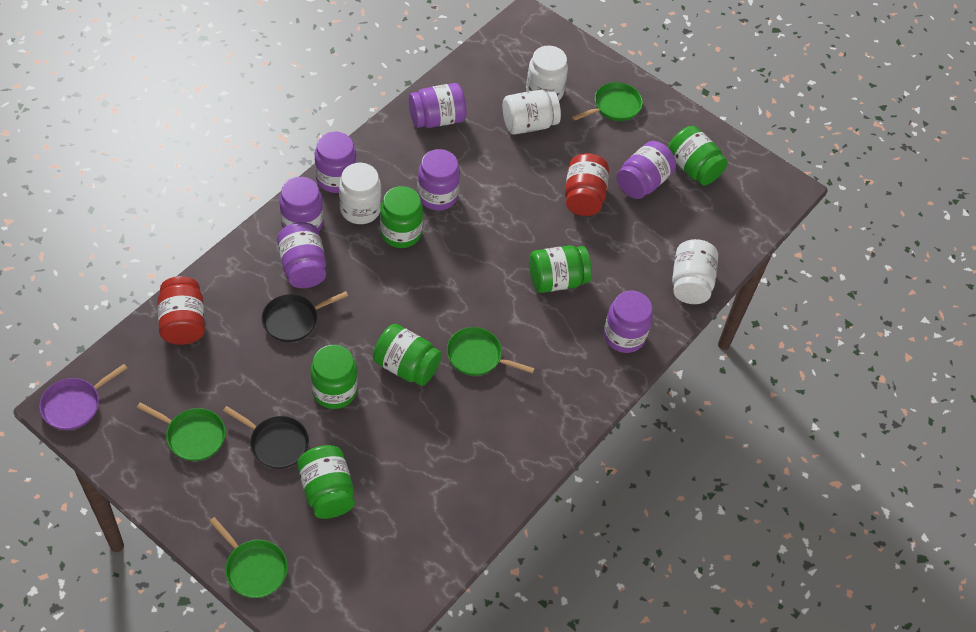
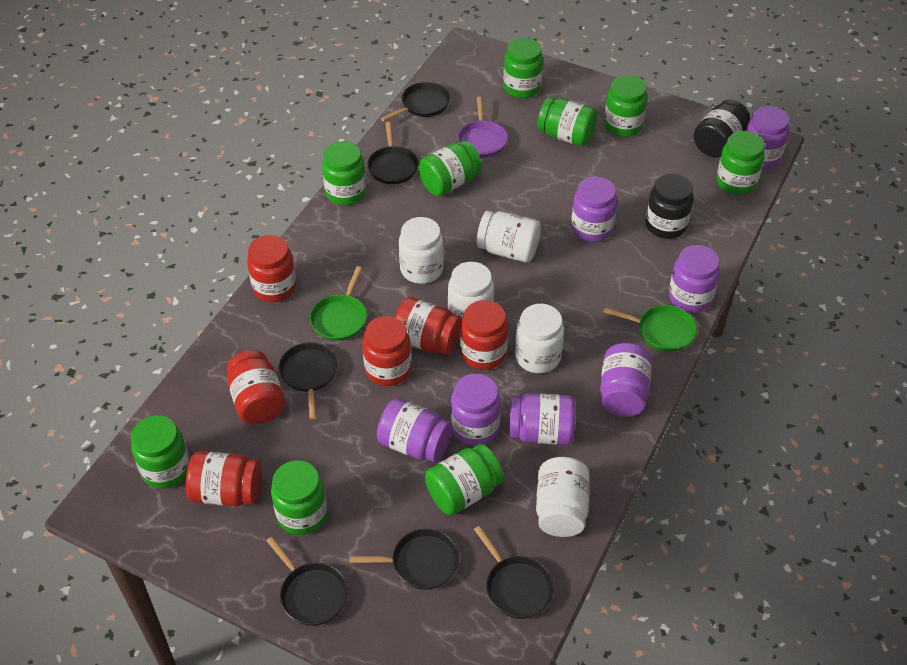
black jar: none = 0 -> [646,173,694,239] [694,100,750,158] = 2
black pan: [223,406,309,469] [262,291,348,342] = 2 -> [266,537,348,626] [279,342,338,420] [350,529,459,589] [367,122,418,184] [381,82,450,121] [474,526,554,619] = 6
green jar: [297,445,355,519] [310,345,357,409] [373,324,442,386] [380,186,423,248] [529,245,592,293] [668,126,728,185] = 6 -> [131,415,190,489] [271,460,327,535] [322,141,366,205] [418,141,482,196] [425,444,504,515] [503,38,543,98] [537,97,598,146] [604,75,647,137] [716,131,765,195] = 9
green pan: [137,403,226,461] [209,517,288,598] [447,327,535,376] [572,82,643,121] = 4 -> [310,266,367,341] [603,305,697,352] = 2
red jar: [158,276,205,345] [565,153,609,216] = 2 -> [186,451,262,507] [227,350,285,424] [247,235,296,302] [362,316,411,386] [395,297,462,355] [460,300,508,370] = 6
white jar: [339,162,381,224] [503,90,561,135] [526,46,568,100] [672,239,718,304] = 4 -> [399,217,444,284] [448,262,494,318] [477,211,541,262] [515,304,564,373] [536,457,590,537] = 5

